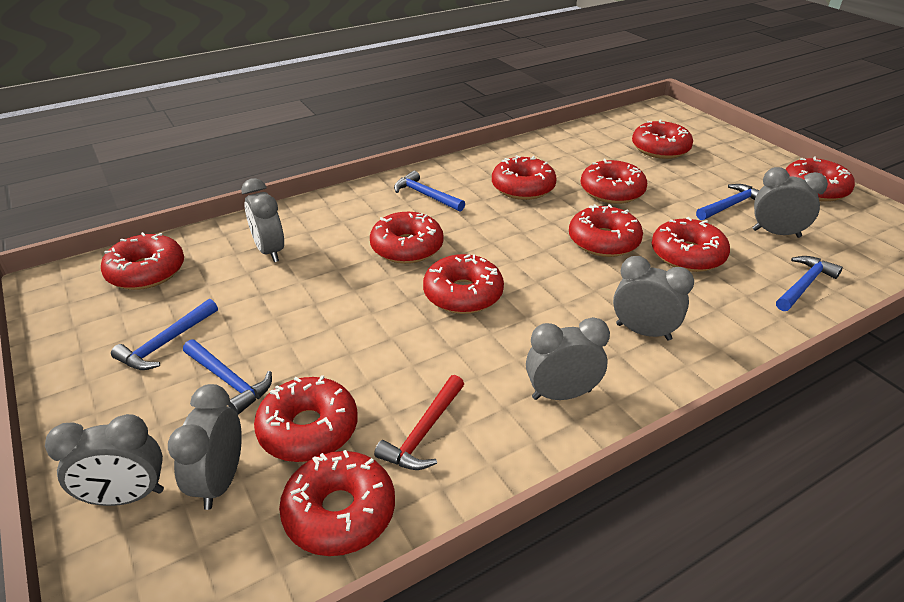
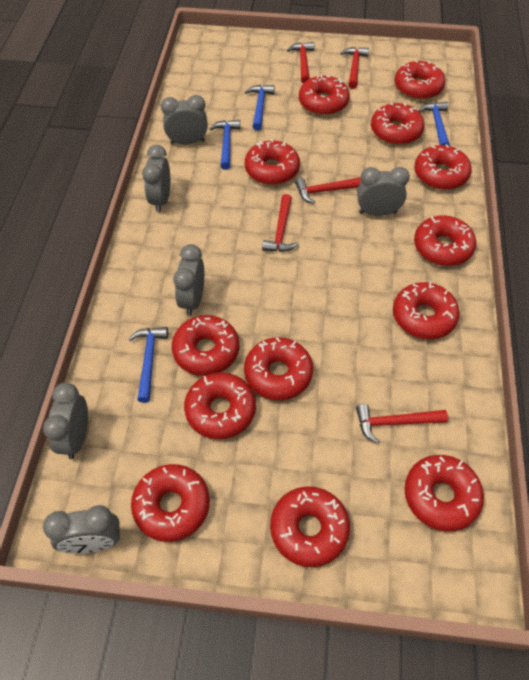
blue hammer: [111,299,218,370] [183,340,272,415] [394,171,465,212] [696,184,759,220] [776,256,843,311] = 5 -> [129,327,168,403] [209,120,240,170] [245,85,275,131] [419,102,450,146] = 4
red donut: [101,232,184,290] [254,375,358,462] [279,450,395,556] [370,212,444,264] [423,254,504,314] [492,155,557,200] [569,204,643,257] [581,159,647,204] [632,119,693,159] [652,217,730,272] [785,156,855,202] = 11 -> [131,464,210,542] [172,315,239,376] [184,372,256,439] [244,337,313,400] [245,139,300,185] [270,486,350,567] [299,75,350,115] [371,103,425,145] [393,282,460,339] [394,60,446,100] [404,455,484,531] [414,144,472,190] [414,215,476,266] = 13
red hammer: [374,375,464,470] = 1 -> [262,194,298,252] [287,42,314,83] [295,177,361,204] [340,47,369,89] [356,404,448,444] = 5

